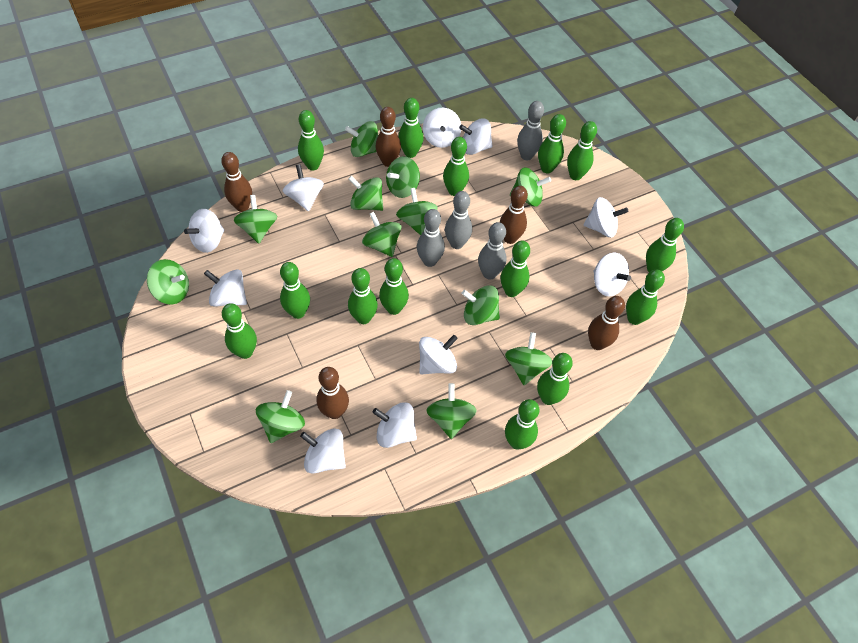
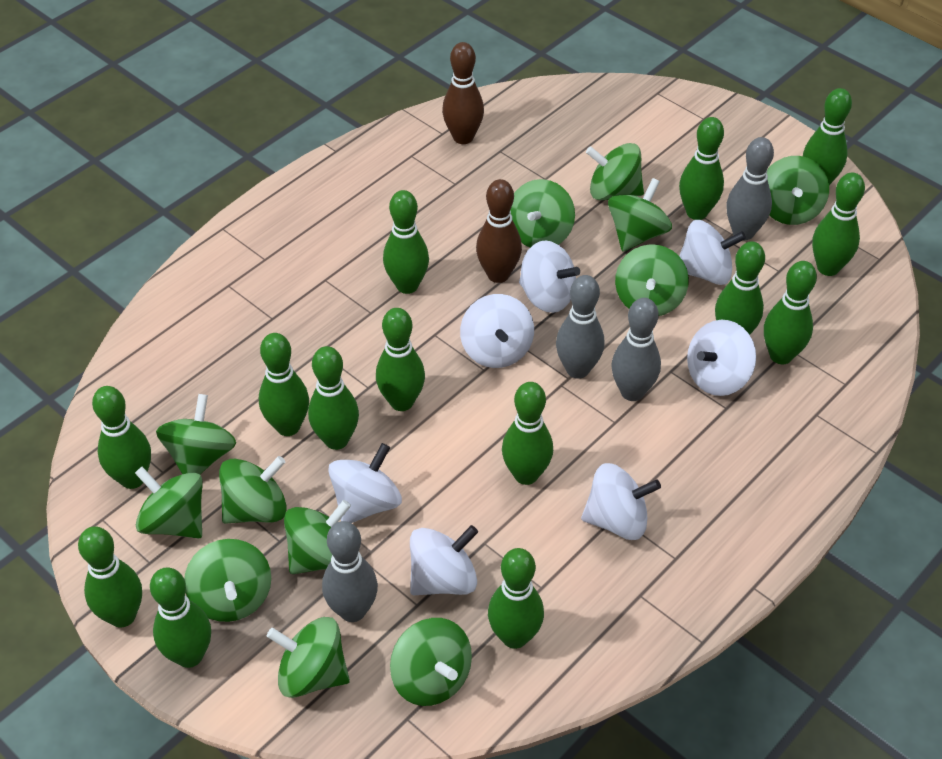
brown bowling pin: [221,152,252,212] [316,367,349,419] [376,107,401,167] [500,186,528,244] [588,296,625,350] = 5 -> [442,42,484,144] [476,179,522,283] = 2
white spinning top: [184,209,224,253] [204,270,247,307] [283,164,324,211] [300,428,346,474] [373,402,417,448] [419,335,458,374] [423,108,461,148] [459,118,493,155] [584,197,629,237] [594,253,631,296] = 10 -> [328,443,402,523] [410,525,478,595] [460,294,534,368] [519,240,580,313] [581,463,661,540] [679,220,746,285] [687,320,756,396] = 7

